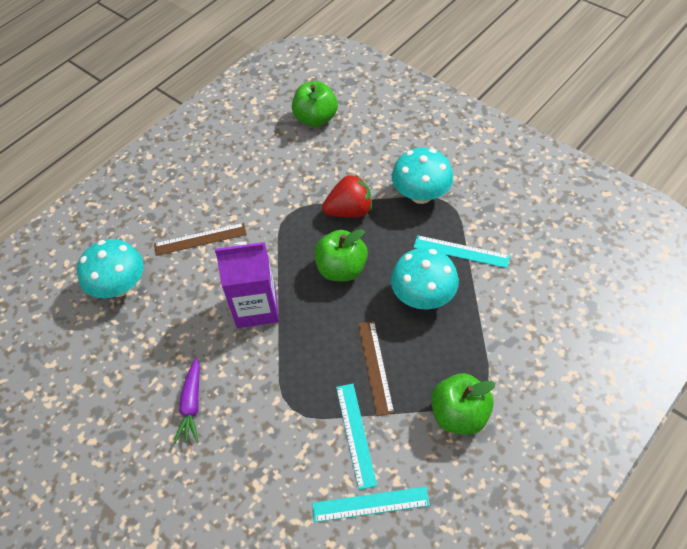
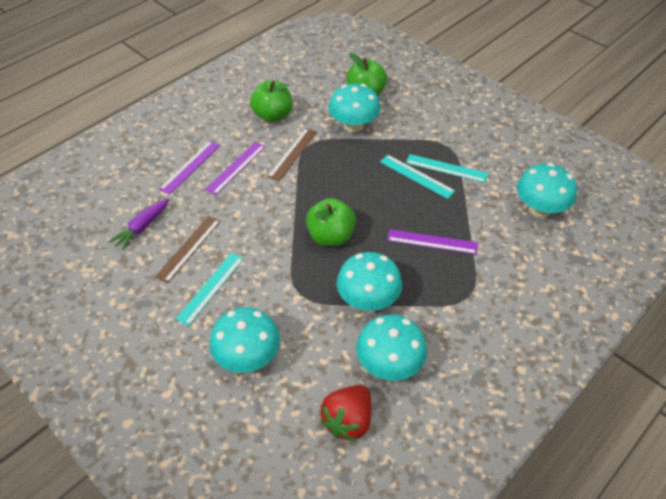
purple carton: [215,242,279,328] = 1 -> none = 0
purple ruler: none = 0 -> [159,141,220,195] [205,142,265,195] [387,229,478,254] = 3
turquoise mushroom: [77,239,144,298] [391,248,459,310] [392,148,453,204] = 3 -> [210,307,280,373] [328,84,381,133] [337,252,402,311] [356,314,427,381] [517,163,577,217] = 5

